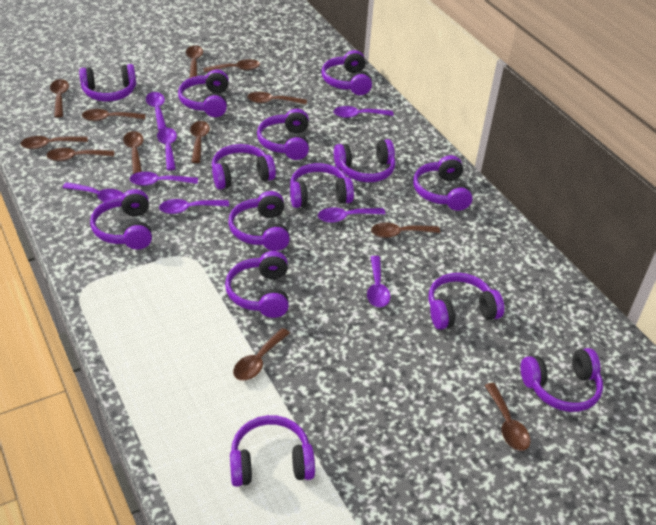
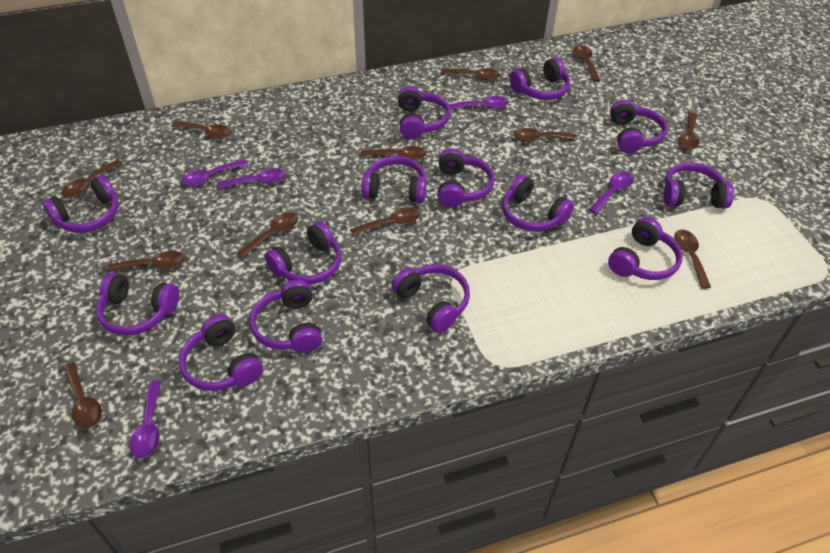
purple spoon: [62,182,124,202] [129,172,198,186] [146,92,167,130] [157,128,177,170] [159,199,229,214] [318,207,385,223] [334,106,393,118] [367,256,390,307] = 8 -> [130,380,162,459] [181,159,248,186] [217,168,286,189] [448,96,509,110] [589,172,633,214] = 5

